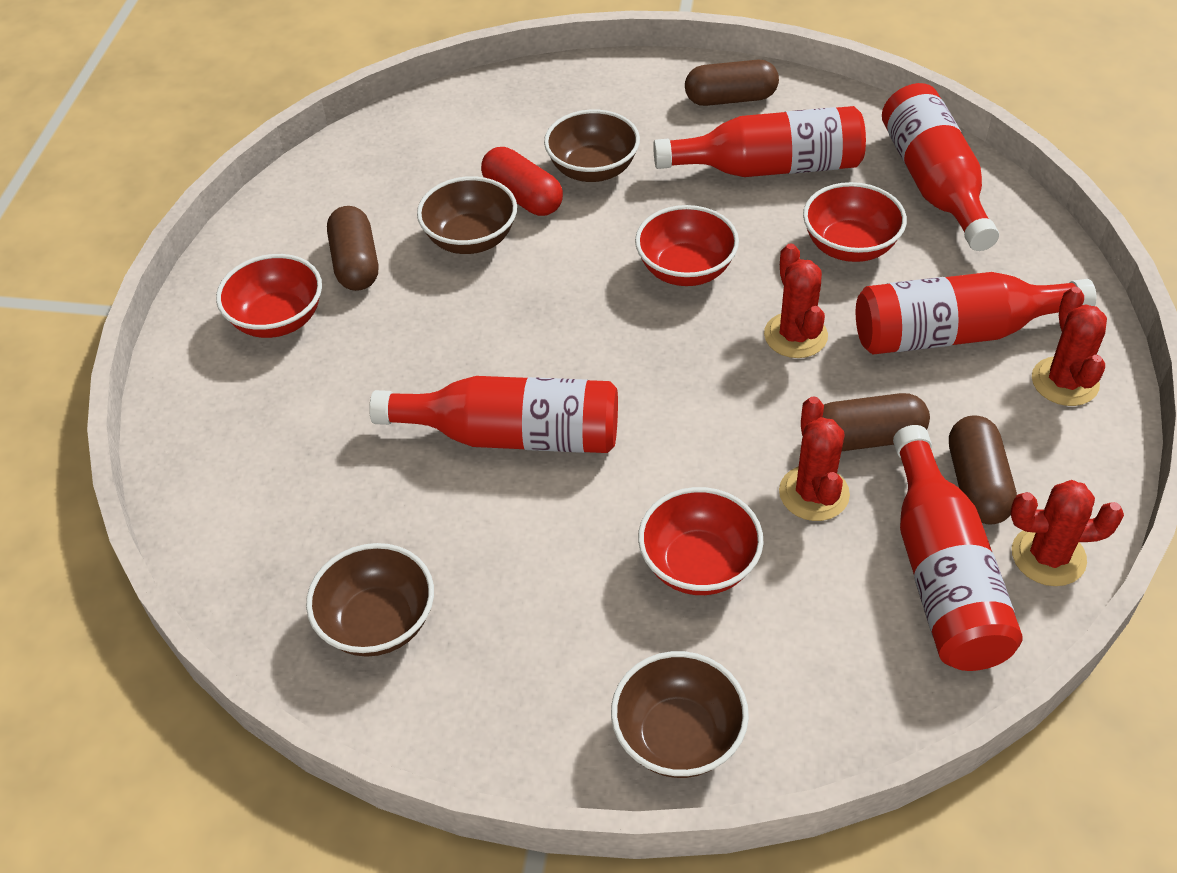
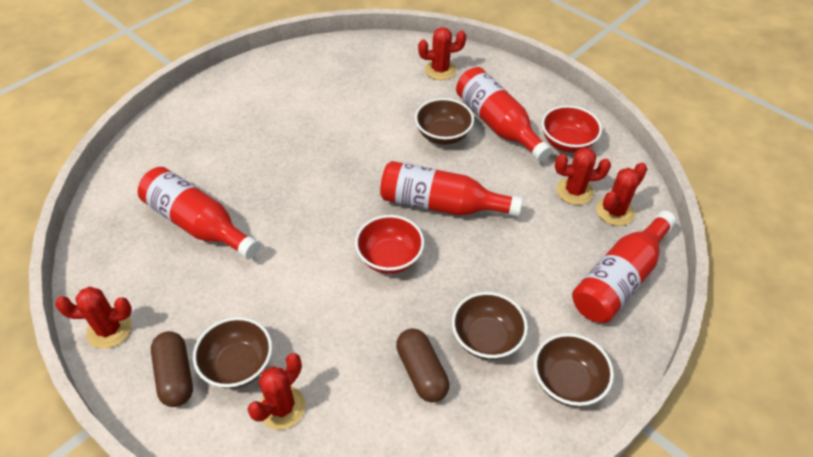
brown capsule: [327,206,378,291] [685,60,779,106] [823,393,930,452] [949,415,1017,525] = 4 -> [151,331,193,407] [396,328,449,402] = 2
red bottle: [369,376,618,453] [653,106,866,177] [856,272,1096,354] [882,83,999,251] [893,425,1022,671] = 5 -> [138,167,260,259] [380,161,523,217] [456,67,552,162] [572,211,676,323] = 4
red bowl: [216,254,322,338] [635,205,739,286] [638,487,764,595] [803,182,907,262] = 4 -> [355,215,424,274] [542,105,602,153] = 2
red cactus: [764,243,828,358] [779,396,850,521] [1010,480,1124,586] [1032,287,1107,406] = 4 -> [55,287,132,349] [248,353,306,430] [418,27,466,80] [555,147,611,205] [596,163,647,226] = 5
red capsule: [481,147,563,216] = 1 -> none = 0

